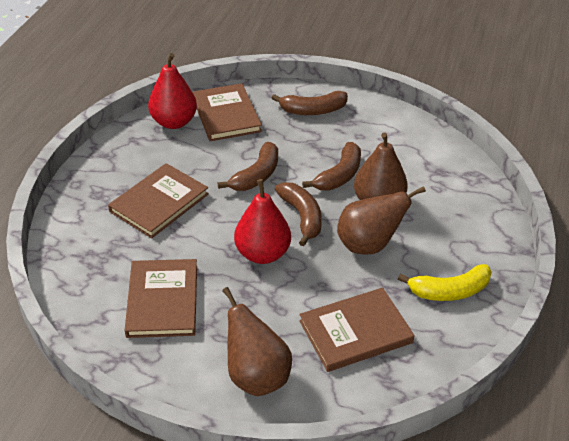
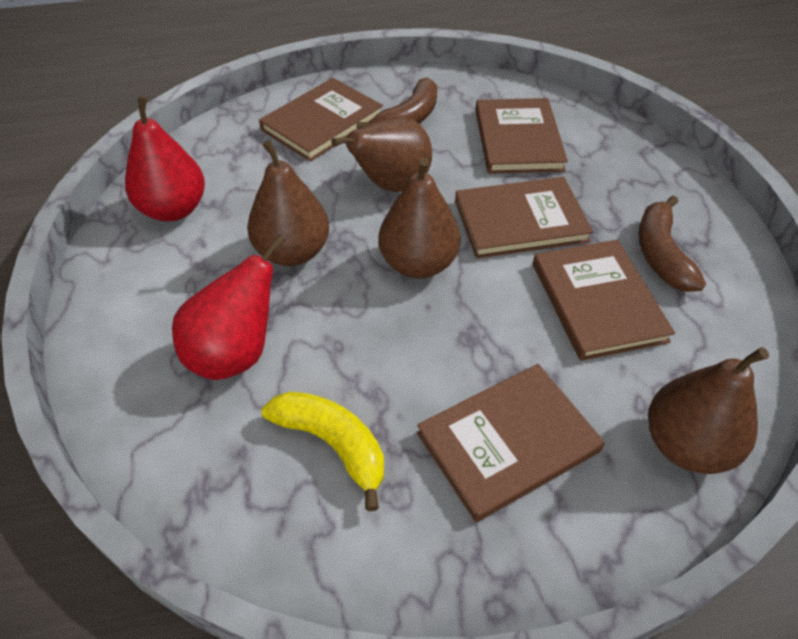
brown banana: [218,142,278,191] [272,91,348,115] [275,182,322,246] [302,142,361,191] = 4 -> [357,77,437,129] [638,195,706,292] = 2
brown book: [108,163,209,239] [125,259,197,338] [192,83,262,141] [299,287,415,372] = 4 -> [259,78,383,162] [417,364,605,522] [455,177,593,259] [475,98,568,174] [533,240,675,361] = 5
brown pear: [222,287,292,396] [337,186,426,255] [354,133,408,200] = 3 -> [247,140,329,266] [331,116,432,192] [379,157,461,279] [648,347,769,474] = 4

